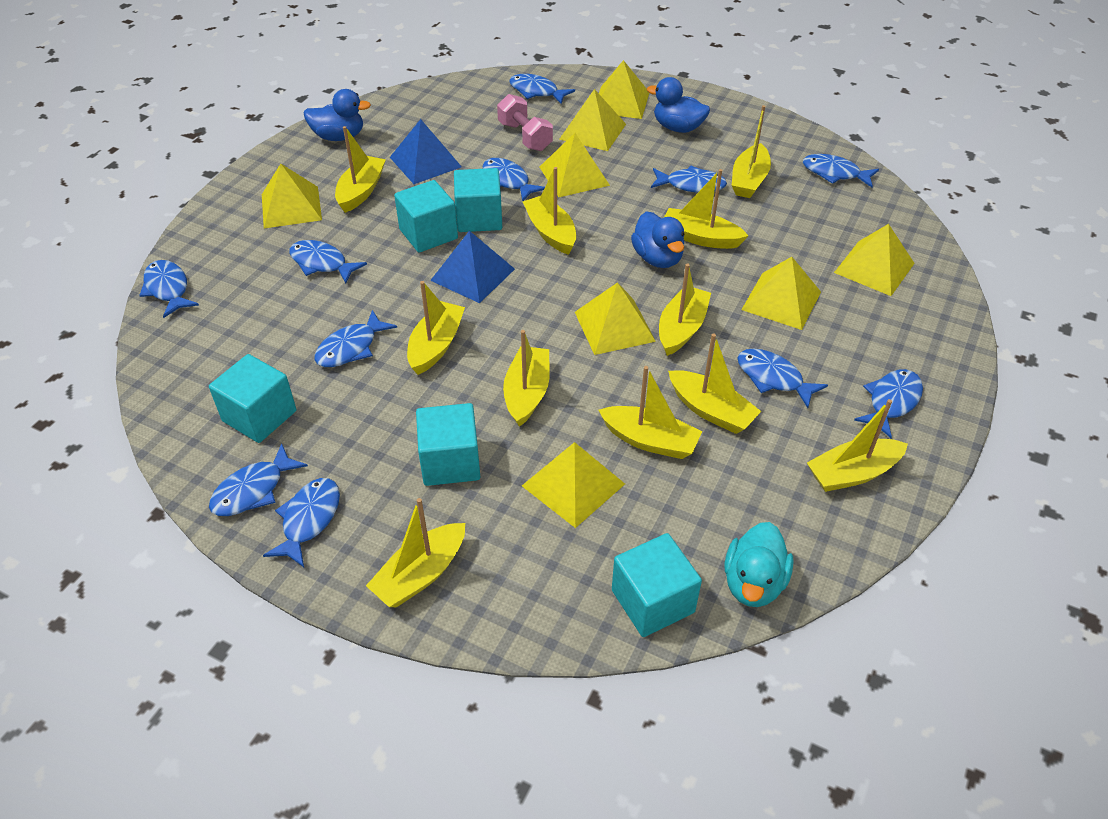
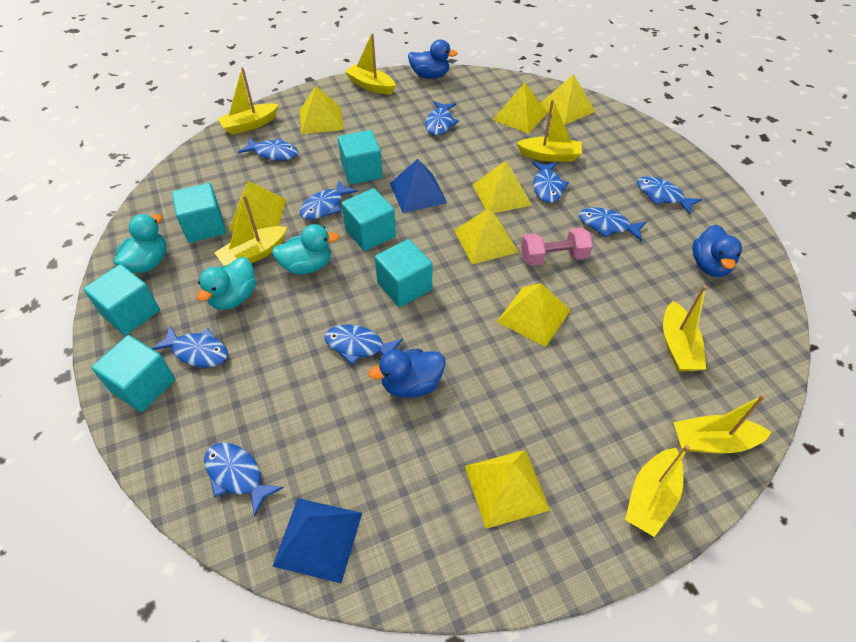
blue fish: [139,260,199,318] [209,443,308,516] [263,478,340,567] [289,240,367,283] [315,310,397,367] [482,158,545,201] [509,74,575,104] [651,166,727,193] [737,349,828,408] [803,154,879,187] [854,369,923,438] = 11 -> [151,326,228,368] [204,442,284,517] [238,137,298,161] [300,180,358,220] [324,325,403,365] [425,101,459,135] [532,162,569,203] [579,207,647,241] [637,176,702,215] = 9
turquoise cube: [209,354,296,443] [394,180,458,253] [416,403,480,486] [454,168,502,232] [612,533,702,637] = 5 -> [84,264,160,335] [91,335,175,412] [172,183,226,243] [338,130,383,185] [341,188,396,251] [375,239,432,307] = 6
turquoise duck: [724,522,794,607] = 1 -> [114,214,167,273] [197,257,256,310] [272,224,339,275] = 3
yellow boat: [335,126,386,213] [366,498,465,607] [407,281,465,375] [503,330,550,427] [522,167,576,255] [598,366,702,459] [659,264,711,356] [664,169,748,249] [668,334,762,434] [732,105,771,198] [807,399,908,492] = 11 -> [214,195,287,267] [218,67,279,135] [345,33,396,94] [517,99,582,162] [625,445,690,537] [663,285,707,371] [673,394,772,454] = 7

